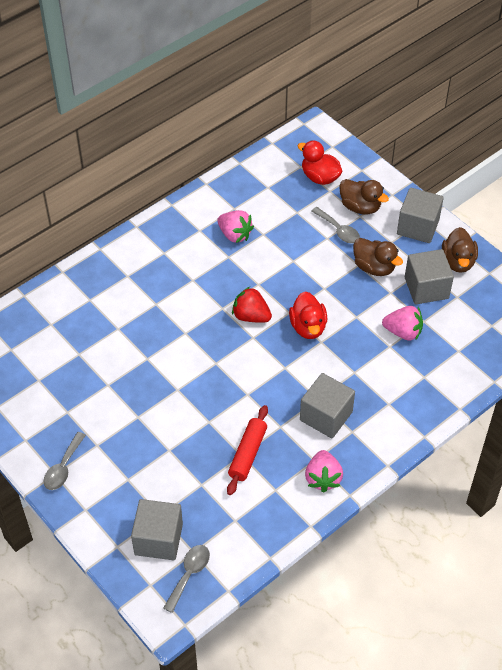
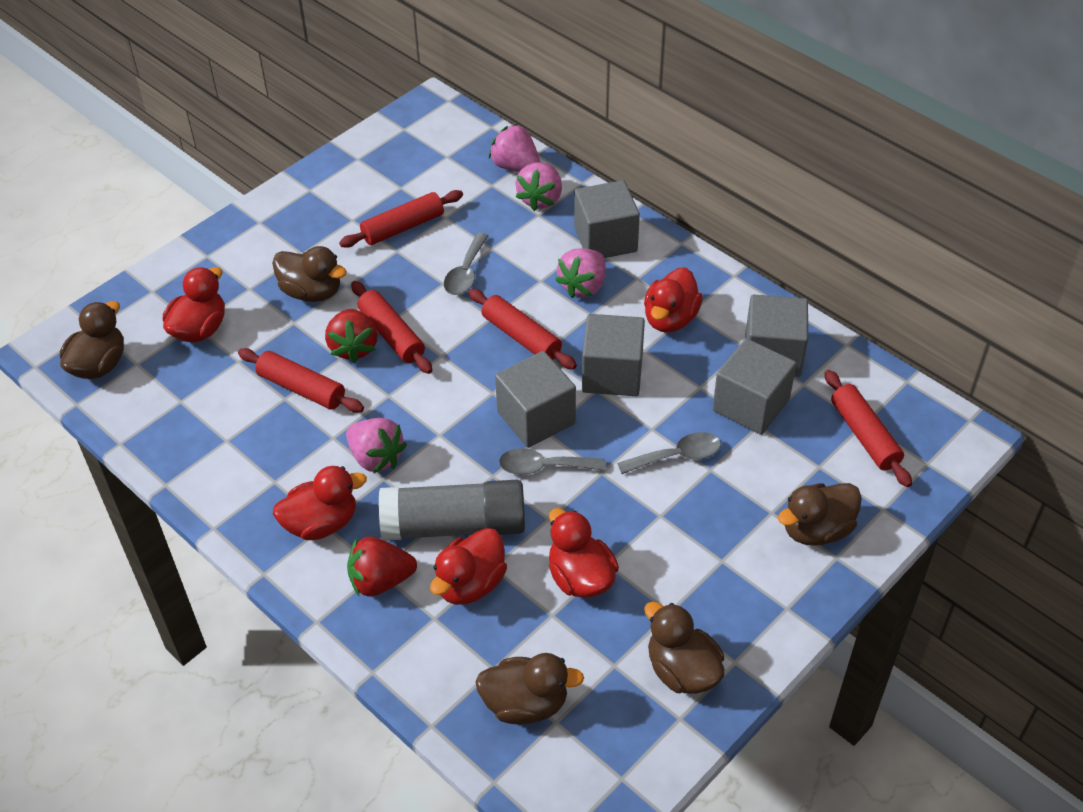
brown duck: [339,179,389,215] [353,238,403,276] [442,227,478,273] = 3 -> [60,301,124,379] [272,246,347,302] [475,653,584,725] [644,602,725,694] [778,483,862,546] = 5
grey cube: [131,499,183,560] [300,373,355,438] [397,188,444,243] [405,249,454,304] = 4 -> [495,351,576,448] [574,180,640,258] [582,314,645,396] [712,338,796,435] [745,294,808,377] = 5
grey glue stick: none = 0 -> [379,480,525,541] = 1
pink strawberry: [217,210,254,243] [305,450,343,493] [382,306,423,341] = 3 -> [346,418,407,473] [489,124,540,172] [516,163,562,211] [555,248,606,298] = 4
red duck: [289,291,327,339] [298,140,343,185] = 2 -> [163,267,225,342] [273,466,367,540] [430,528,507,605] [549,508,619,598] [644,267,703,333] = 5
red rolling pin: [227,405,268,495] = 1 -> [238,348,364,413] [339,190,463,248] [351,281,432,374] [468,289,577,369] [825,370,912,487] = 5
red strawberry: [232,287,272,323] = 1 -> [325,309,377,363] [347,537,417,597] = 2

